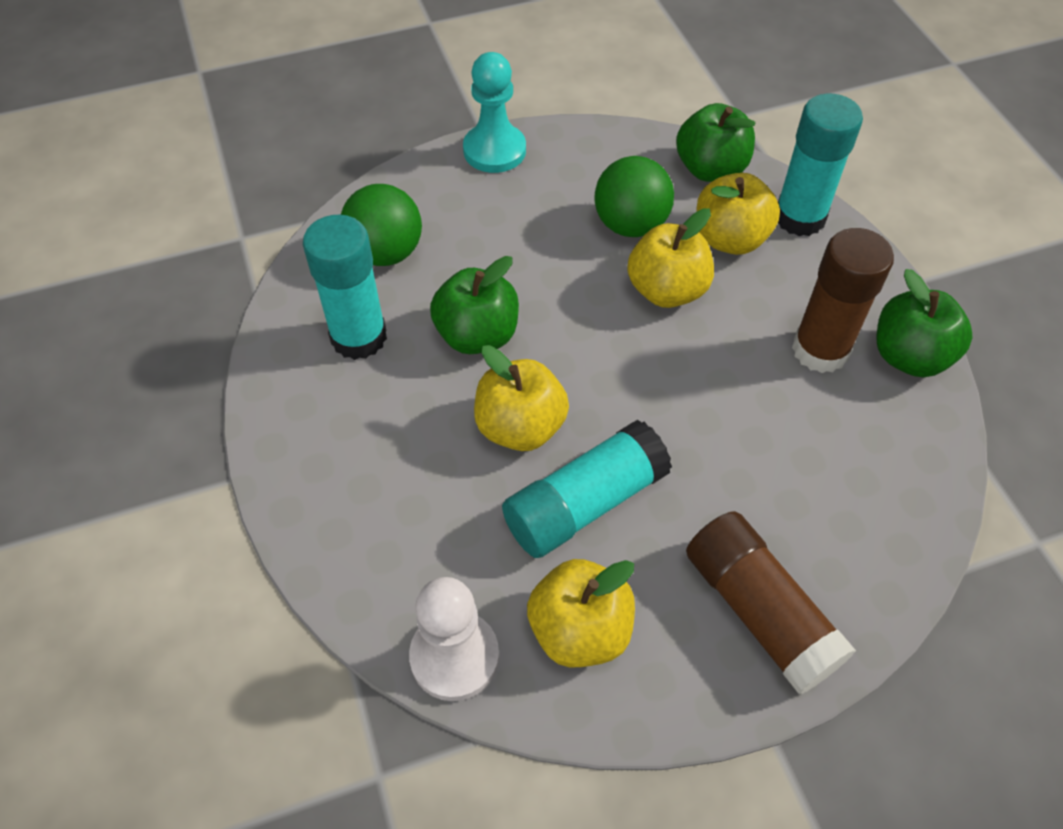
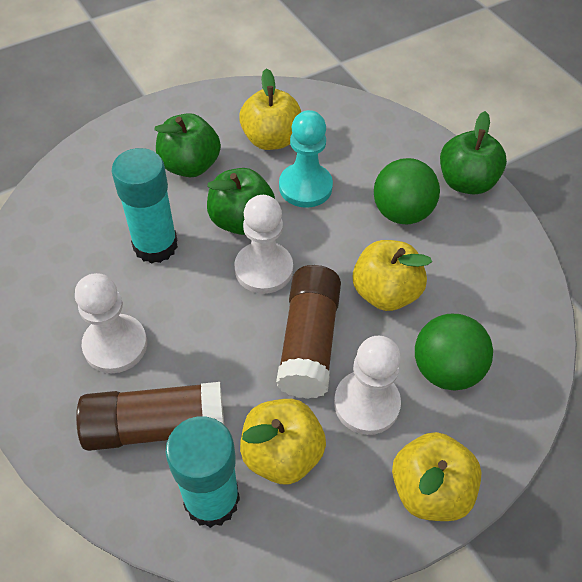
turquoise glue stick: [303,215,387,360] [502,420,672,558] [778,94,863,236] = 3 -> [111,148,178,264] [166,416,240,528] = 2
white pawn: [409,577,499,701] = 1 -> [75,273,147,373] [234,195,293,294] [334,336,401,435] = 3

